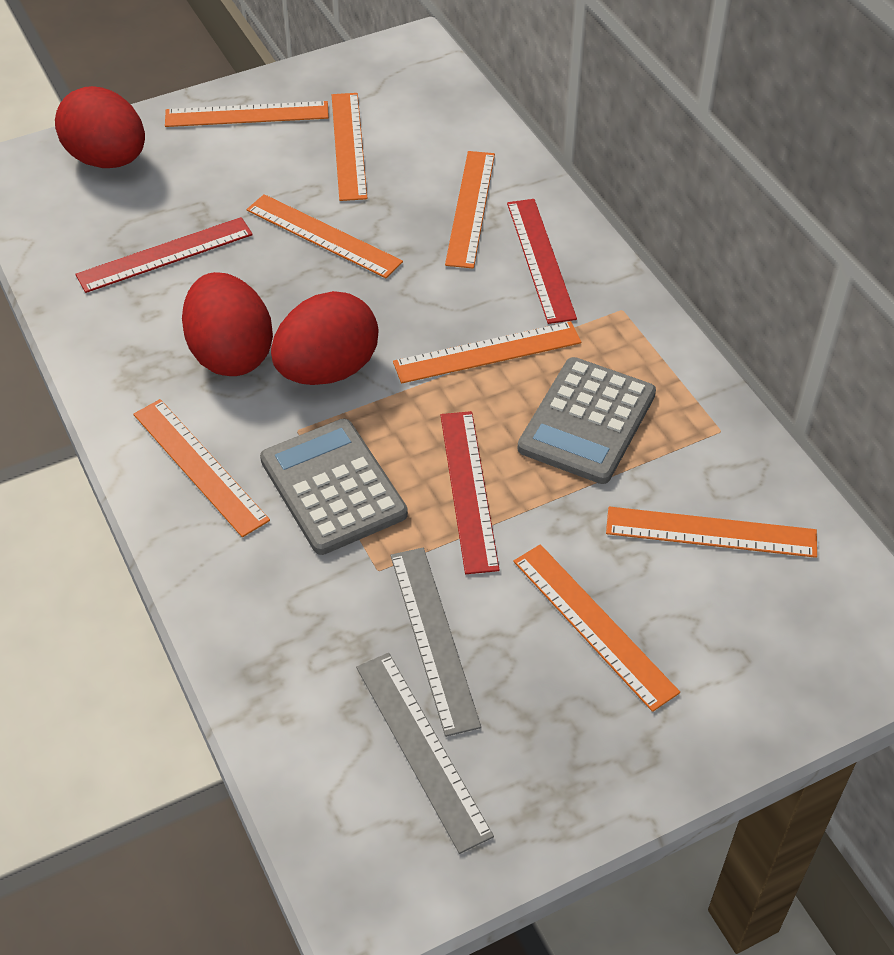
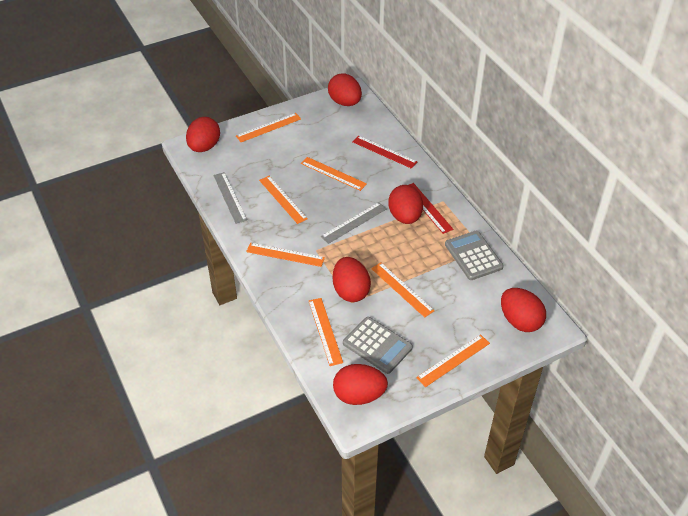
orange ruler: [133,399,270,537] [165,101,329,127] [246,194,403,278] [332,93,367,201] [393,321,581,383] [445,151,495,268] [513,544,680,712] [606,507,817,558] = 8 -> [236,113,301,142] [246,243,325,267] [259,176,308,224] [301,157,367,191] [309,298,343,366] [371,263,435,318] [416,334,490,387] = 7
red egg: [55,86,145,168] [182,272,273,376] [271,291,378,385] = 3 -> [186,117,220,152] [328,73,362,106] [333,257,371,302] [333,364,388,405] [388,185,423,224] [501,288,546,332] = 6
red ruler: [75,217,253,293] [440,411,500,574] [507,199,577,324] = 3 -> [352,136,417,169] [409,183,453,234] = 2

